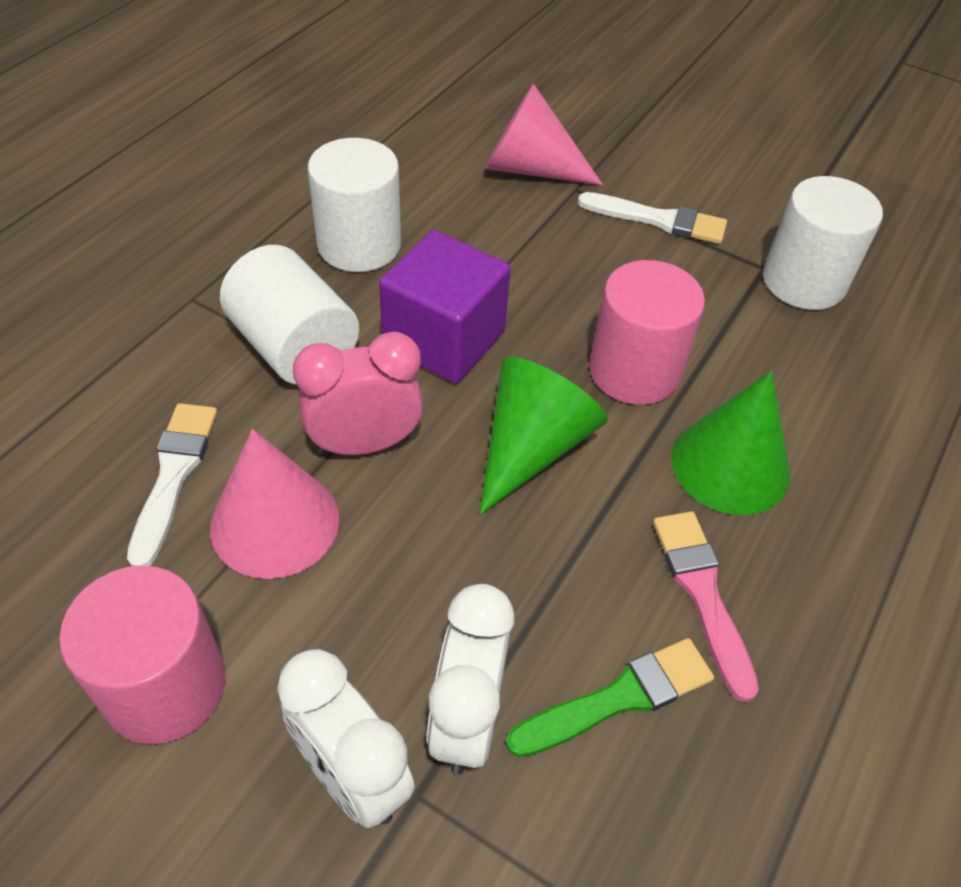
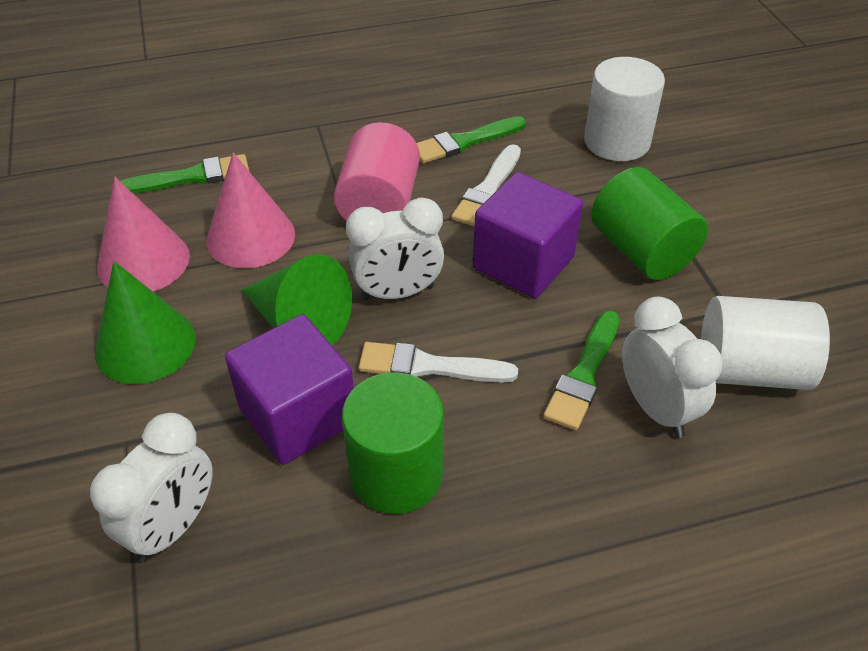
green brush: [506,638,714,758] = 1 -> [120,154,249,194] [417,116,526,163] [543,311,620,430] = 3
green cylinder: none = 0 -> [342,372,444,514] [591,167,708,280] = 2
pink brush: [653,511,759,702] = 1 -> none = 0
pink clock: [293,331,423,455] = 1 -> none = 0
pink cylinder: [59,565,225,744] [589,260,705,405] = 2 -> [334,122,420,221] = 1
purple cube: [379,230,511,383] = 1 -> [225,314,354,465] [473,172,583,299] = 2
white clock: [277,649,415,828] [427,584,514,774] = 2 -> [90,413,213,562] [346,197,444,300] [622,297,723,438] = 3
white cylinder: [220,245,359,384] [308,138,401,272] [763,176,883,310] = 3 -> [584,57,665,161] [701,296,830,390] = 2

